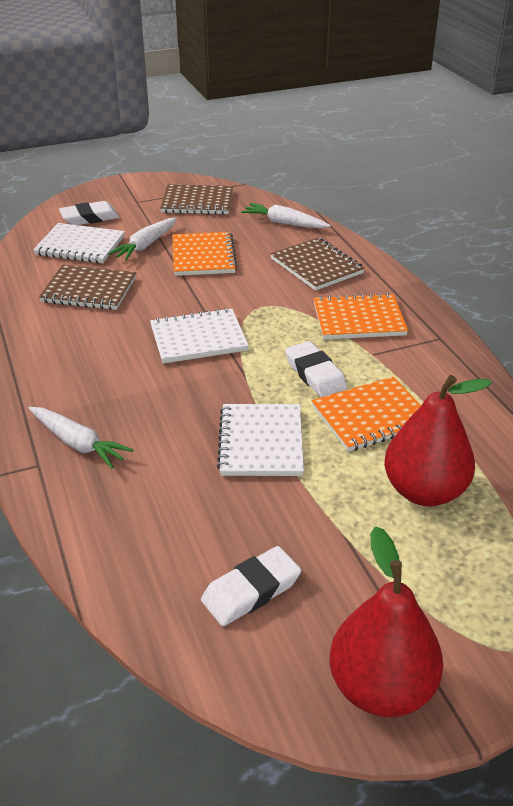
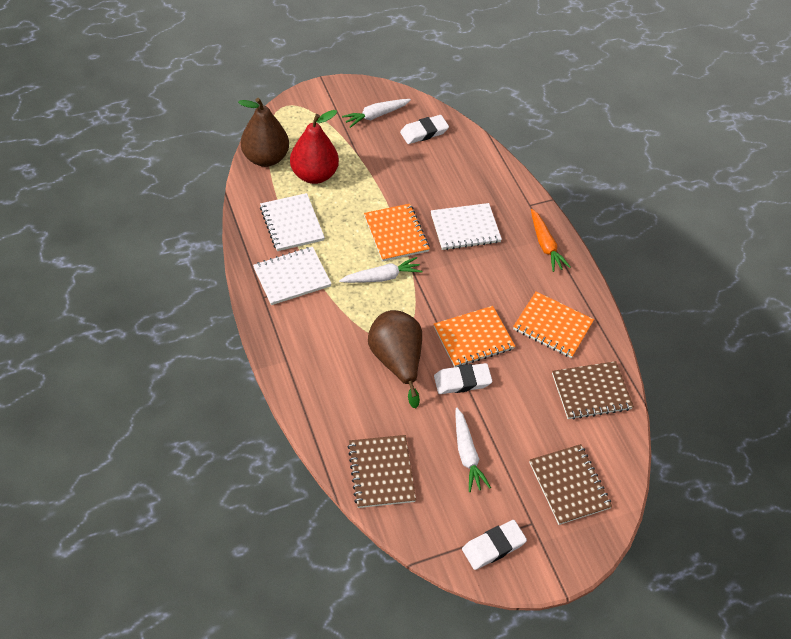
brown pear: none = 0 -> [238,98,289,167] [368,310,422,408] = 2
orange carrot: none = 0 -> [531,209,571,272] = 1
red pear: [330,526,443,717] [384,375,492,506] = 2 -> [290,110,339,184] = 1

